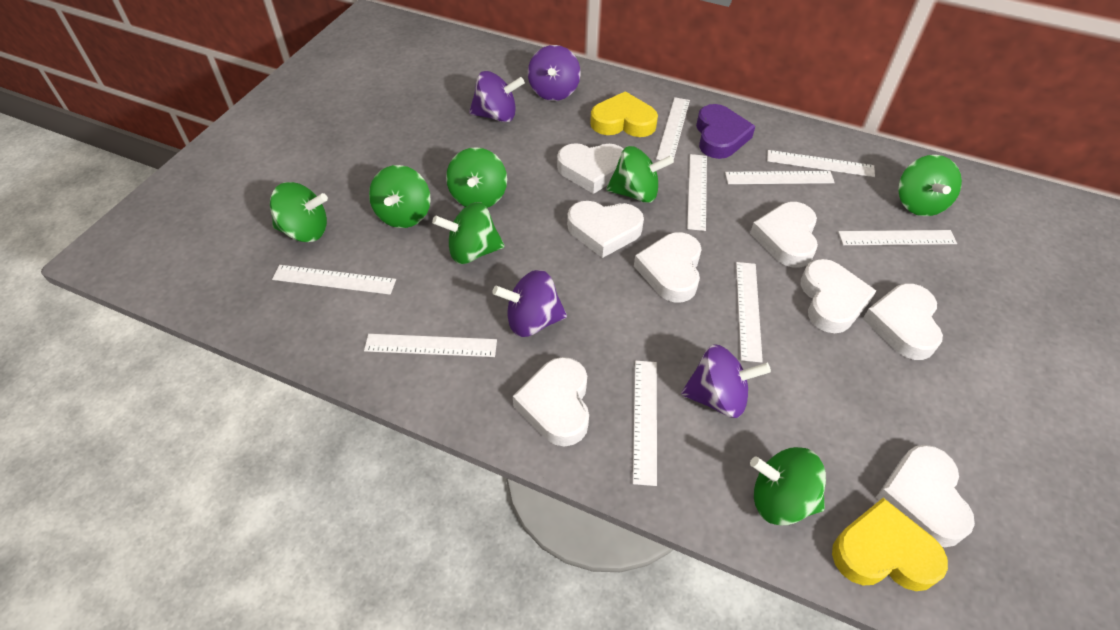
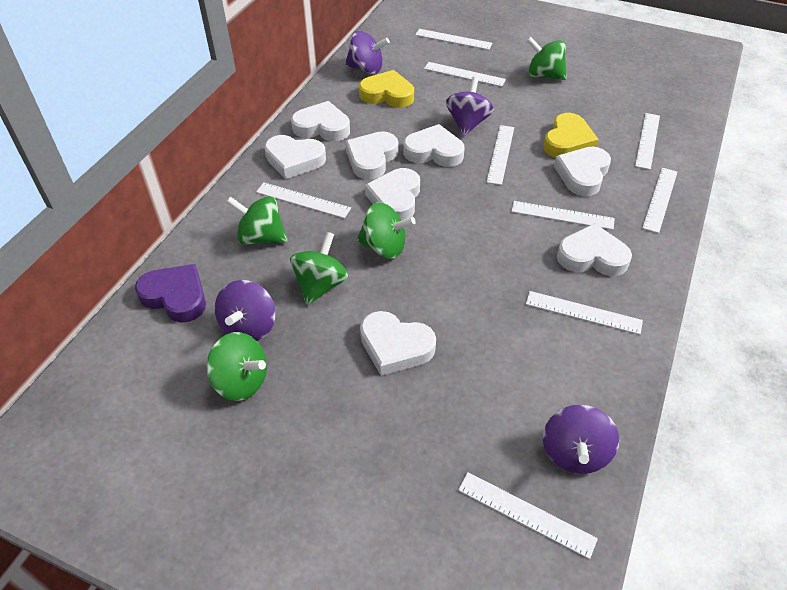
green spinning top: [270,182,328,242] [369,165,431,228] [432,202,505,264] [446,147,507,208] [606,146,674,203] [750,447,826,525] [898,155,962,216] = 7 -> [207,332,267,401] [226,196,288,245] [290,232,348,305] [357,203,416,259] [526,36,567,80] = 5

